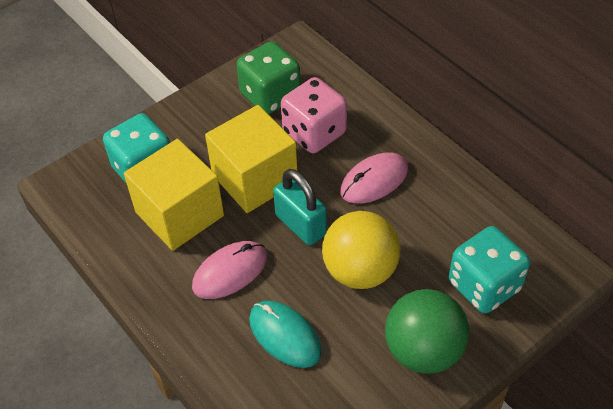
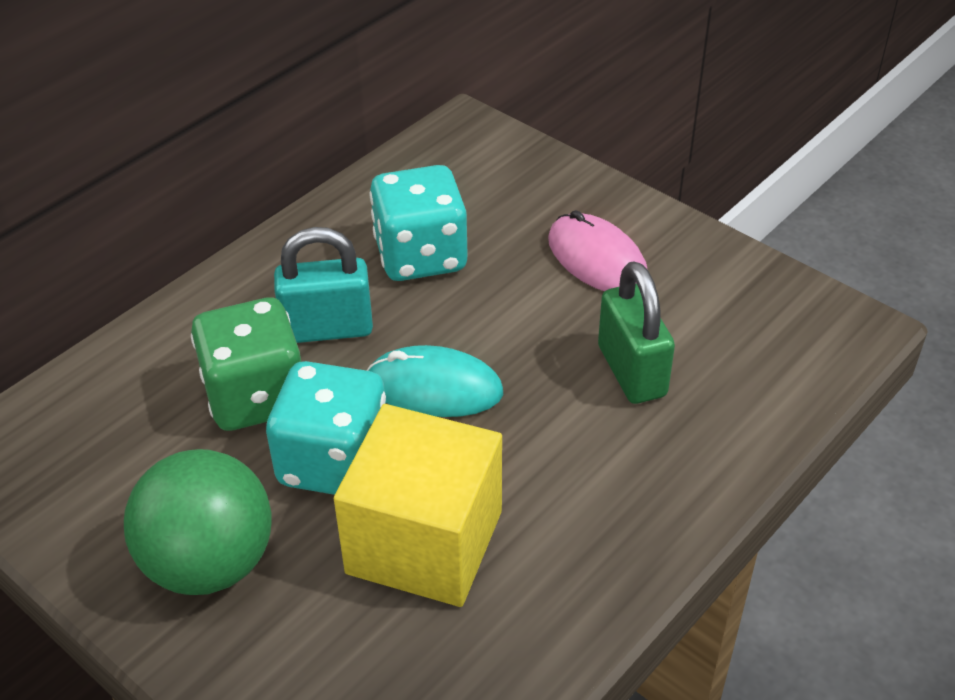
green padlock: none = 0 -> [598,261,675,404] = 1
pink dice: [281,77,347,153] = 1 -> none = 0
pink mouse: [192,241,267,299] [340,152,408,204] = 2 -> [548,210,648,291] = 1
yellow ball: [322,211,400,289] = 1 -> none = 0
yellow cube: [124,139,224,251] [205,105,297,213] = 2 -> [334,404,502,607] = 1

